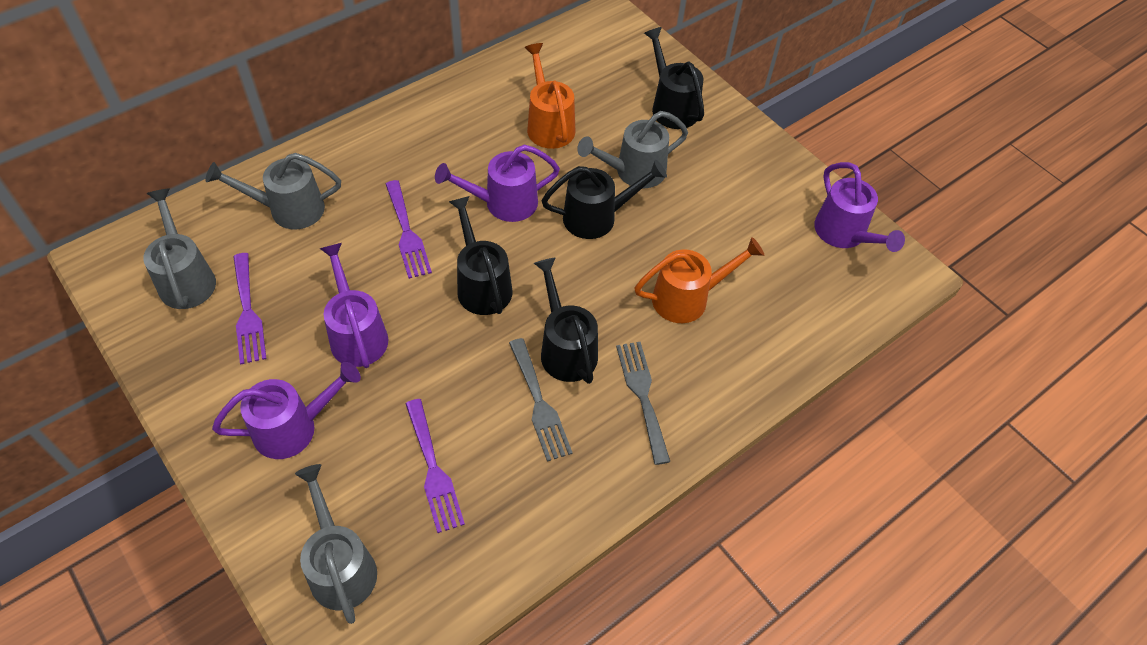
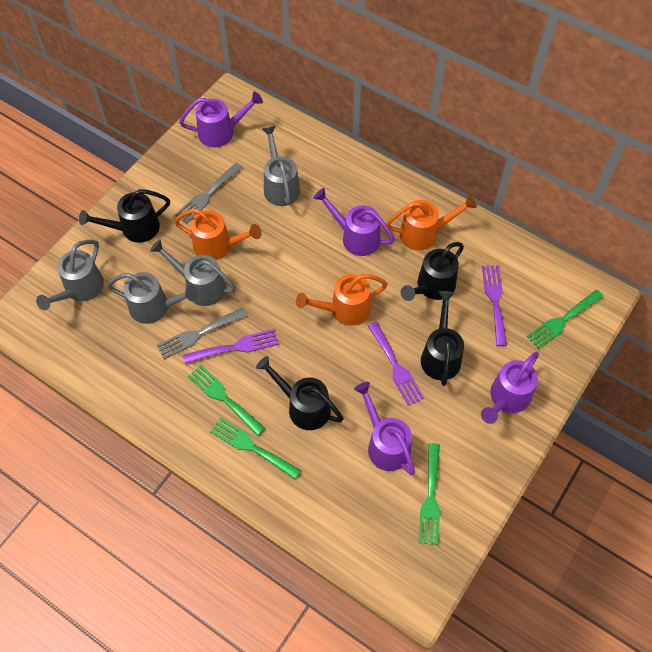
green fork: none = 0 -> [188,365,265,436] [210,417,301,480] [419,443,440,545] [527,290,604,349] = 4
orange watering can: [524,43,575,149] [634,237,764,323] = 2 -> [174,209,262,260] [296,274,388,326] [386,195,477,250] = 3

